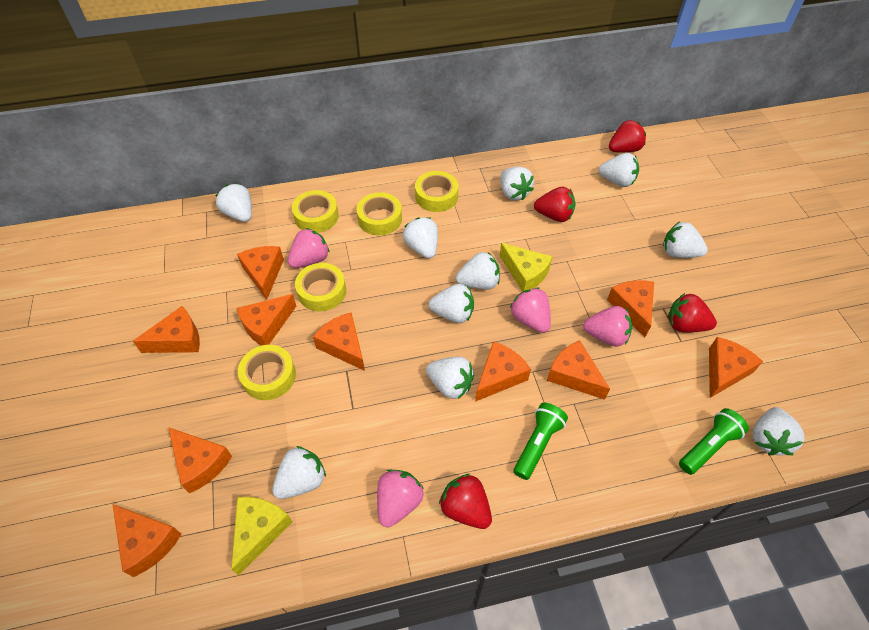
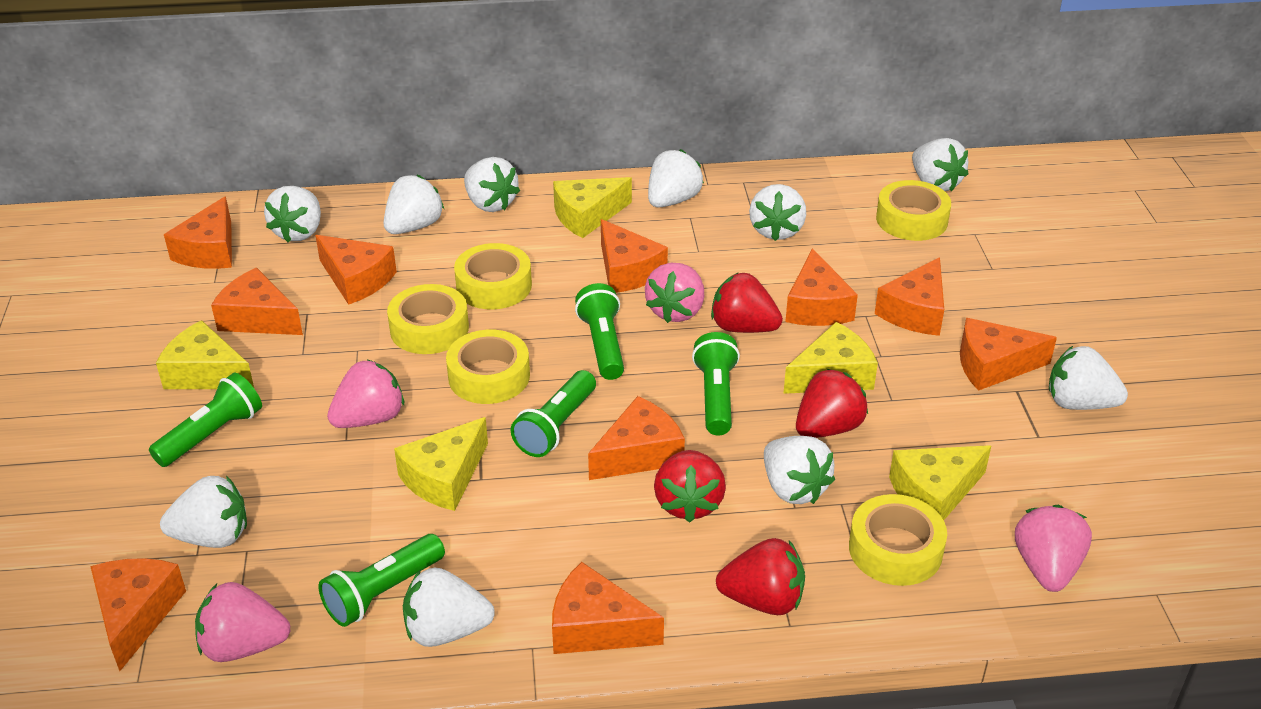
green flashlight: [514,403,568,480] [679,408,749,475] = 2 -> [149,373,262,467] [319,534,445,627] [511,370,596,457] [575,283,624,380] [692,332,740,435] = 5
yellow cheese: [231,497,292,576] [500,243,553,292] = 2 -> [156,320,254,389] [394,417,488,511] [553,177,632,238] [783,322,878,394] [889,445,991,520] = 5

